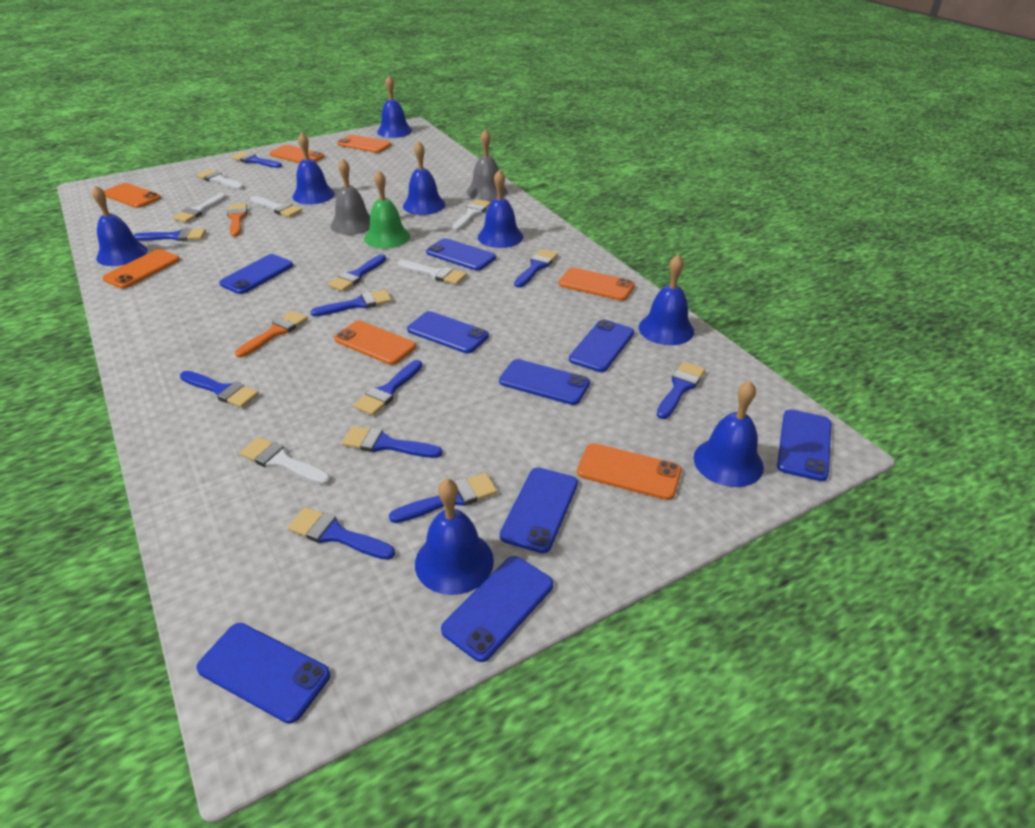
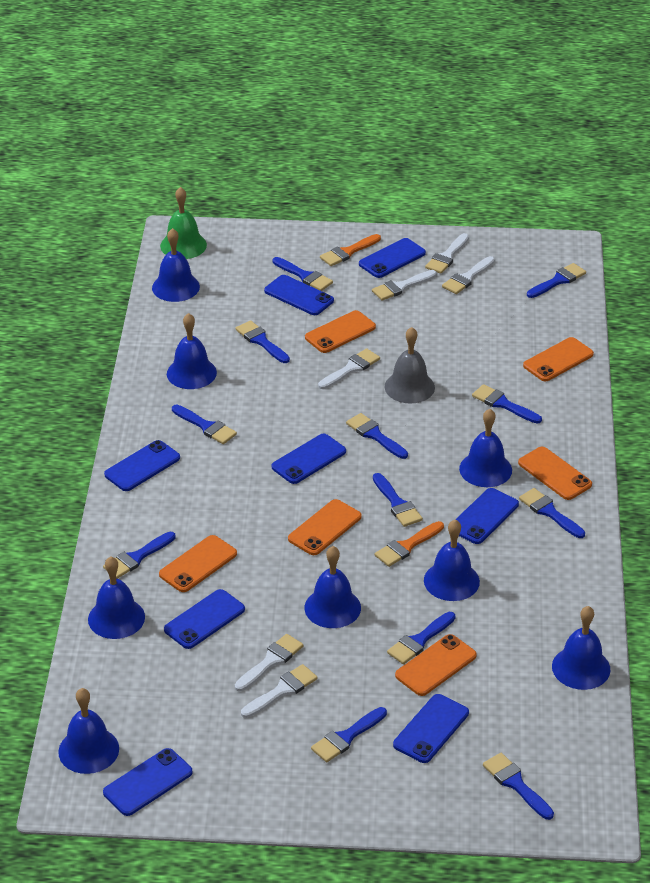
blue brush: [133,228,206,241] [180,371,259,408] [232,152,282,168] [288,507,395,560] [311,289,392,316] [328,254,386,291] [342,426,442,458] [353,360,422,416] [389,473,497,523] [514,249,558,288] [657,362,705,419] = 11 -> [103,532,175,579] [172,405,237,444] [235,320,290,363] [273,257,333,291] [311,707,387,762] [346,413,408,459] [373,473,423,527] [387,612,456,664] [472,384,542,423] [483,753,554,820] [519,488,585,538] [527,263,586,298] = 12
blue phone: [196,623,330,724] [219,254,293,294] [407,311,489,353] [426,238,496,271] [441,556,553,662] [499,359,590,405] [500,467,578,553] [569,320,634,372] [777,409,832,481] = 9 -> [103,748,193,816] [104,440,180,491] [164,589,245,649] [264,275,334,315] [271,434,346,484] [359,238,426,278] [393,694,469,763] [455,488,519,544] = 8
grey bell: [330,158,370,235] [467,129,508,201] = 2 -> [384,327,435,404] = 1
orange phone: [102,249,180,289] [104,183,161,208] [270,145,324,163] [334,320,416,365] [337,135,391,153] [558,267,635,301] [577,443,682,500] = 7 -> [159,535,237,592] [288,499,362,555] [305,310,376,353] [395,634,477,696] [518,447,592,500] [523,337,594,381] = 6

